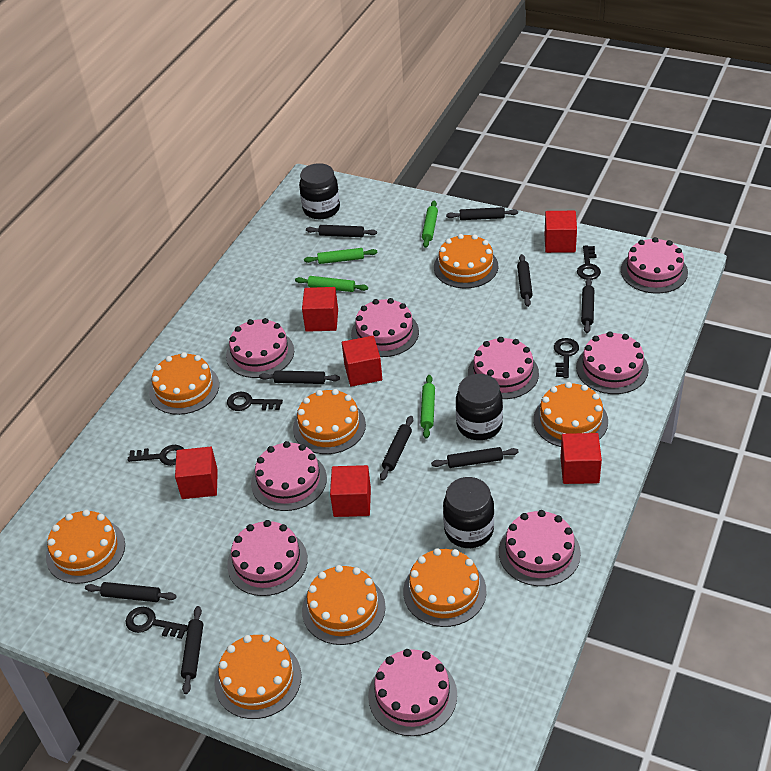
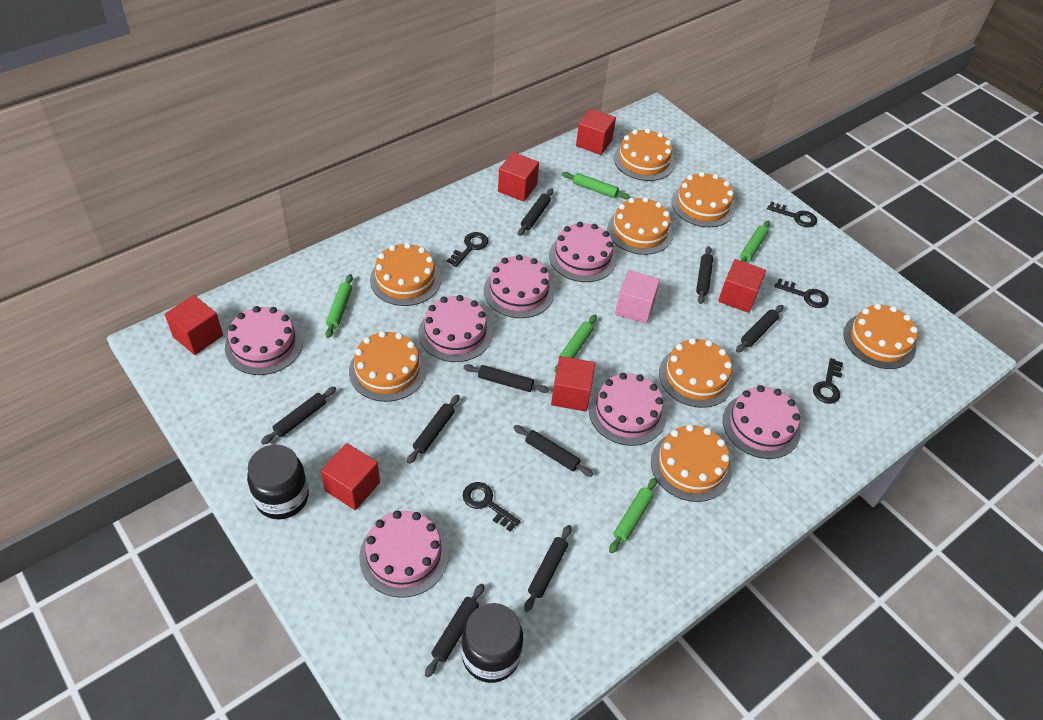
black jar: [299,163,340,219] [443,477,494,548] [456,374,503,440] = 3 -> [247,445,309,519] [461,603,523,683] = 2
green rolling pin: [295,276,368,292] [304,248,377,264] [420,375,435,439] [422,201,438,248] = 4 -> [325,274,353,338] [555,315,597,373] [562,172,630,199] [609,477,657,553] [740,221,770,262] = 5
pink cake: [226,318,294,378] [227,520,308,596] [251,441,327,511] [351,298,419,357] [368,649,457,736] [468,337,539,399] [499,510,581,586] [576,331,649,394] [621,237,688,294] = 9 -> [225,306,303,375] [359,510,449,598] [419,295,492,362] [484,255,554,318] [549,222,617,282] [589,373,666,446] [722,385,801,459] = 7
pink cube: none = 0 -> [615,270,660,324] = 1

